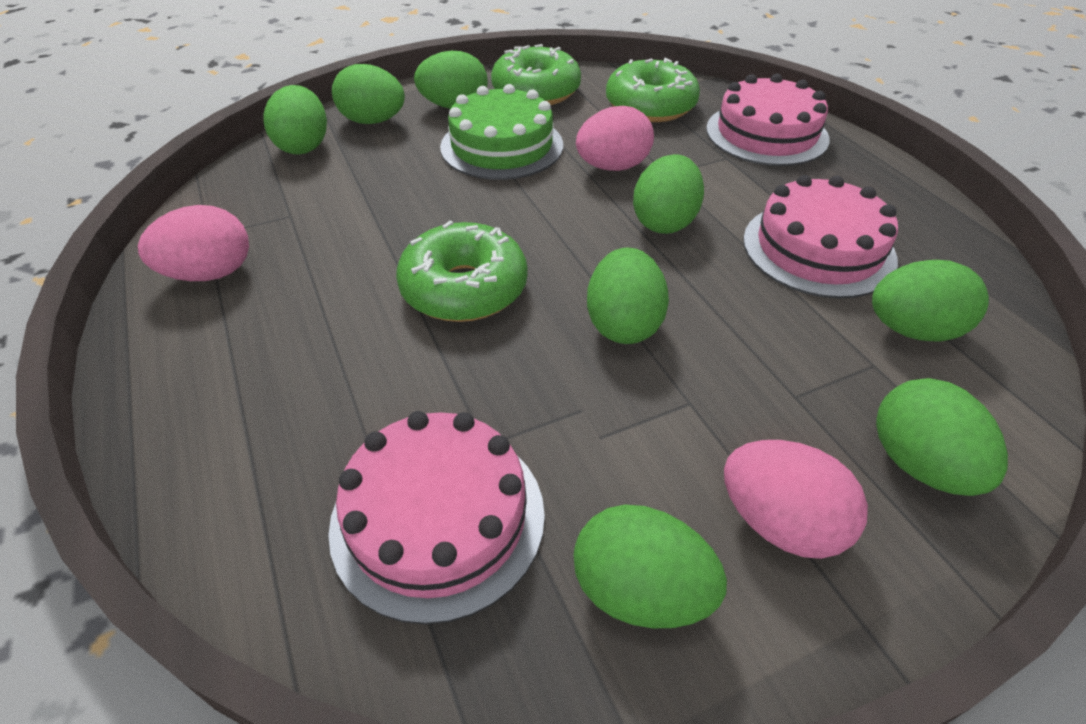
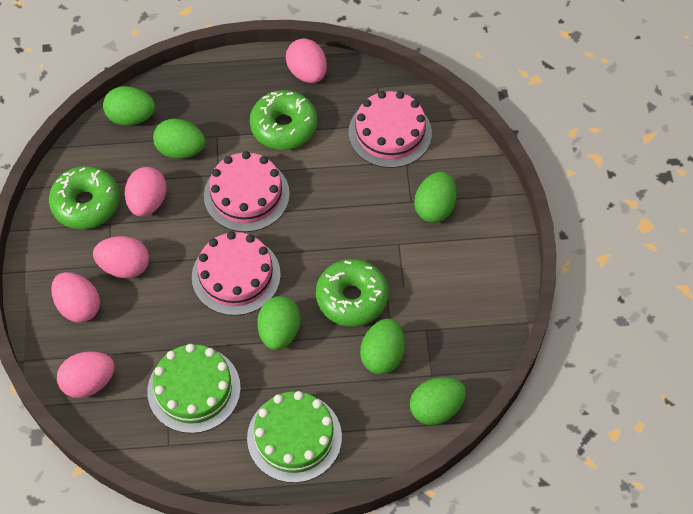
green cake: [440,84,563,180] = 1 -> [147,344,241,433] [247,391,342,483] = 2
green egg: [263,85,327,155] [332,64,405,124] [414,51,488,109] [574,505,727,628] [587,248,669,344] [633,154,704,234] [872,260,989,342] [876,378,1008,496] = 8 -> [103,86,155,126] [153,119,205,159] [257,296,301,350] [360,319,405,374] [410,377,466,425] [414,172,457,223] = 6
pink egg: [138,205,249,281] [576,106,654,171] [724,440,868,559] = 3 -> [51,272,100,322] [57,351,115,398] [93,236,149,278] [125,167,167,217] [286,38,327,83] = 5

